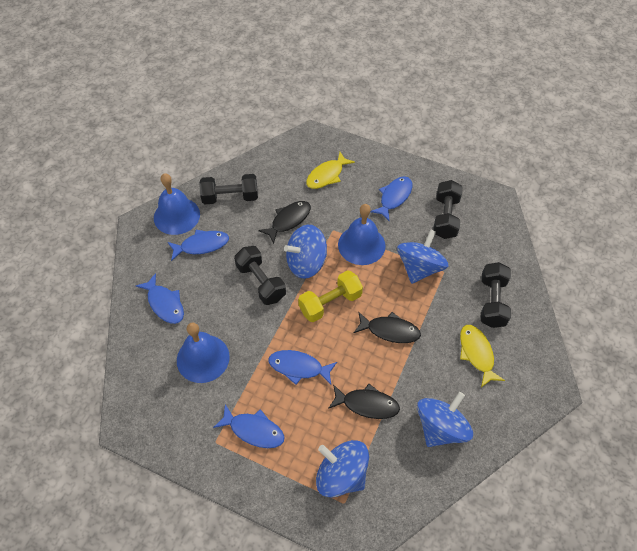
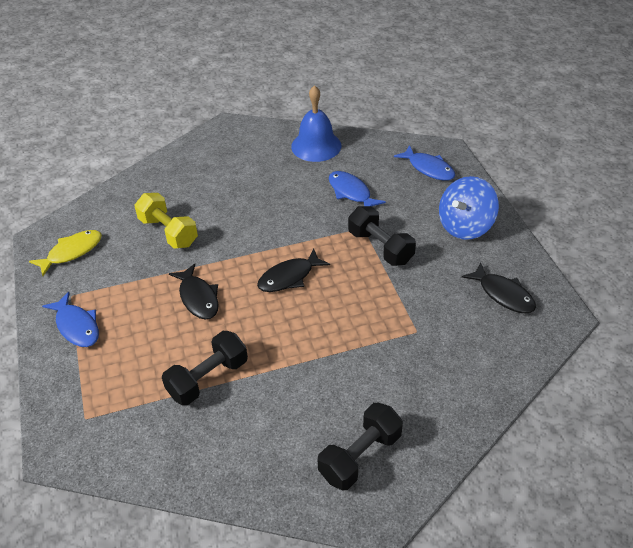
black dumbbell: [199,174,258,204] [234,246,286,305] [433,180,463,239] [481,262,511,328] = 4 -> [162,331,248,405] [318,403,403,490] [348,206,416,266] = 3
blue bell: [154,173,200,235] [177,322,230,383] [338,204,386,265] = 3 -> [291,85,341,162] = 1
blue fish: [136,273,184,324] [168,230,229,261] [213,404,284,448] [269,350,337,385] [370,176,412,221] = 5 -> [42,292,99,347] [329,171,386,207] [394,145,455,181] = 3
blue spinning top: [284,225,327,279] [316,440,369,498] [397,229,448,284] [417,392,473,447] = 4 -> [439,176,499,240] = 1
yellow fish: [306,152,355,189] [460,325,505,387] = 2 -> [29,230,102,276] = 1

